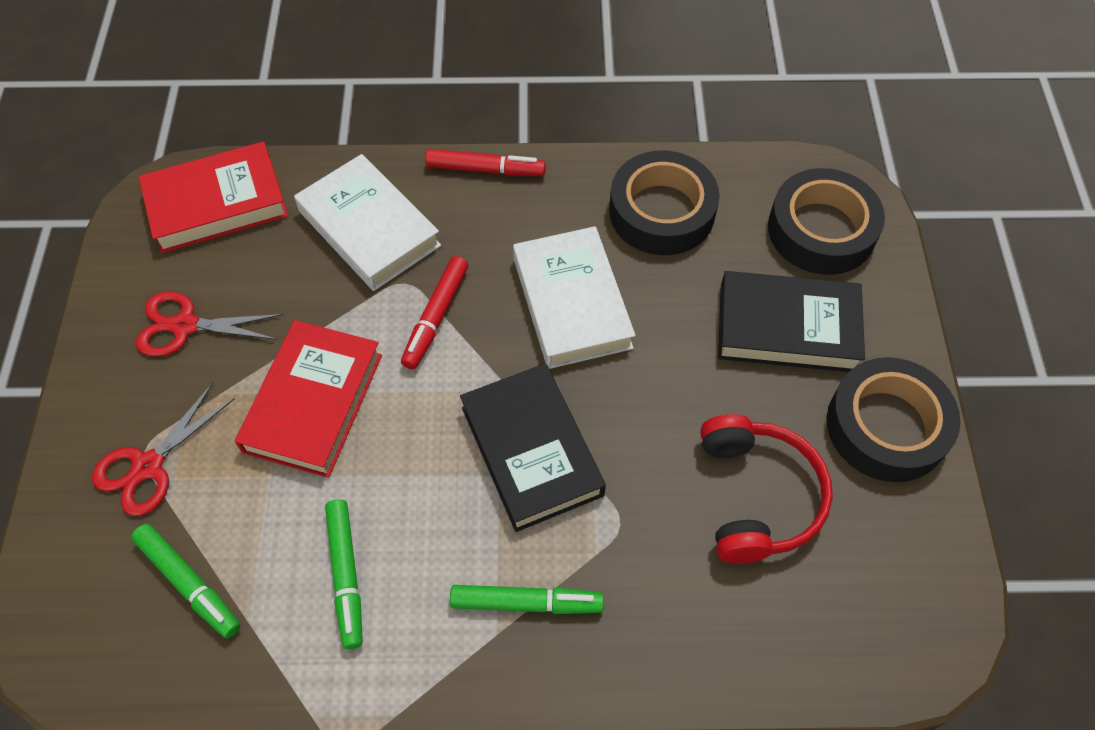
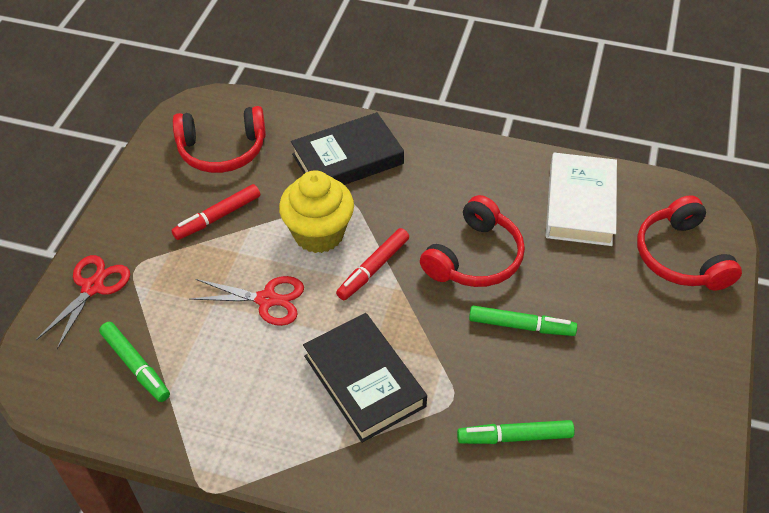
black tape: [609,151,720,255] [768,168,885,275] [827,357,961,482] = 3 -> none = 0
red book: [139,141,288,253] [235,320,382,478] = 2 -> none = 0
red headphones: [700,414,833,564] = 1 -> [173,106,266,173] [420,195,525,287] [637,195,742,291] = 3
white book: [294,154,441,291] [513,226,636,369] = 2 -> [546,153,617,246] = 1
yellow cupcake: none = 0 -> [279,170,354,253] = 1

